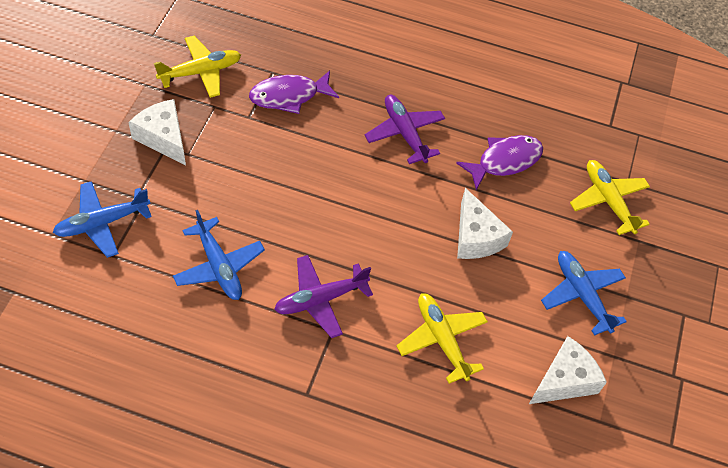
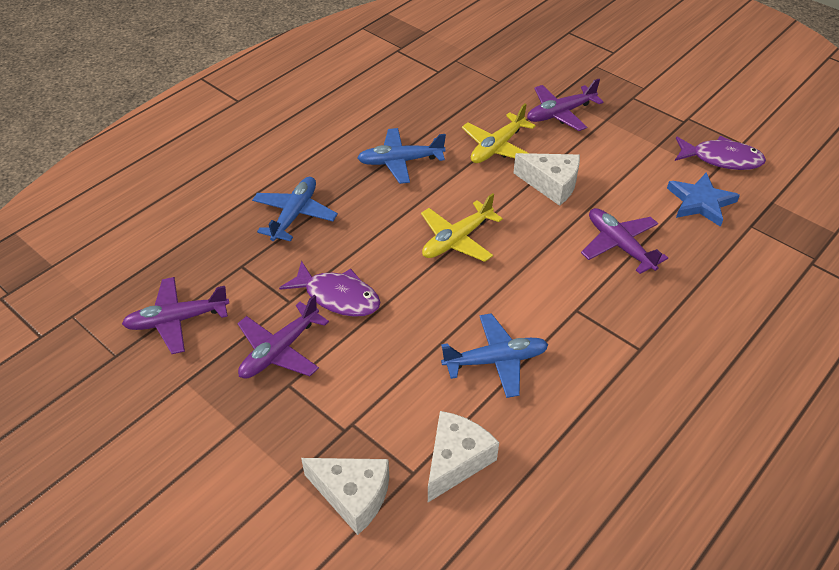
blue star: none = 0 -> [667,172,740,227] = 1
purple plane: [274,255,373,338] [365,95,445,164] = 2 -> [122,277,229,354] [237,295,329,379] [527,79,603,131] [581,208,668,274] = 4
yellow plane: [154,36,241,98] [396,293,488,384] [570,160,650,235] = 3 -> [421,193,503,262] [462,103,536,163] = 2

